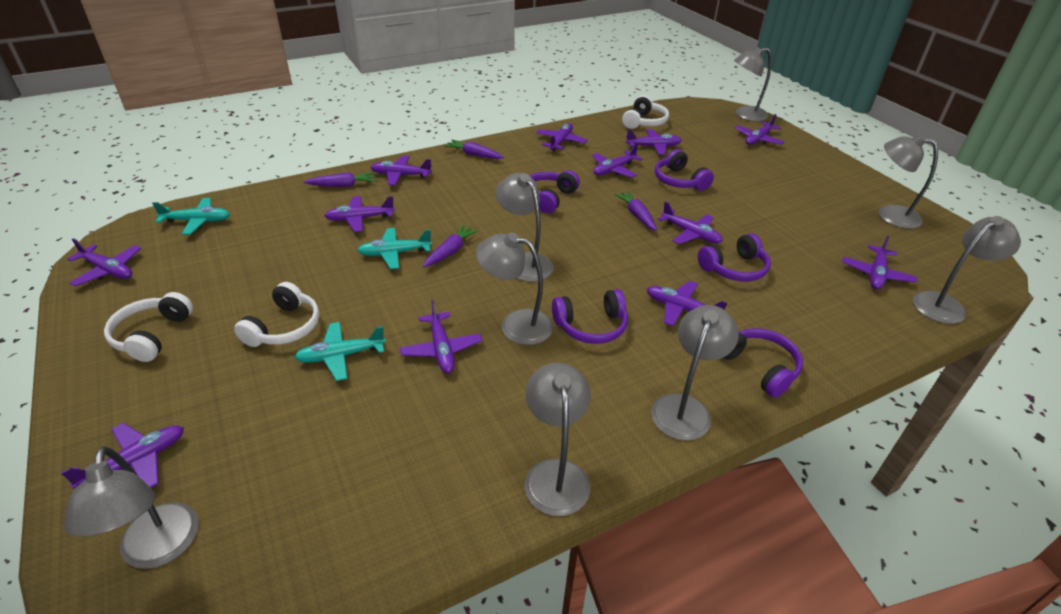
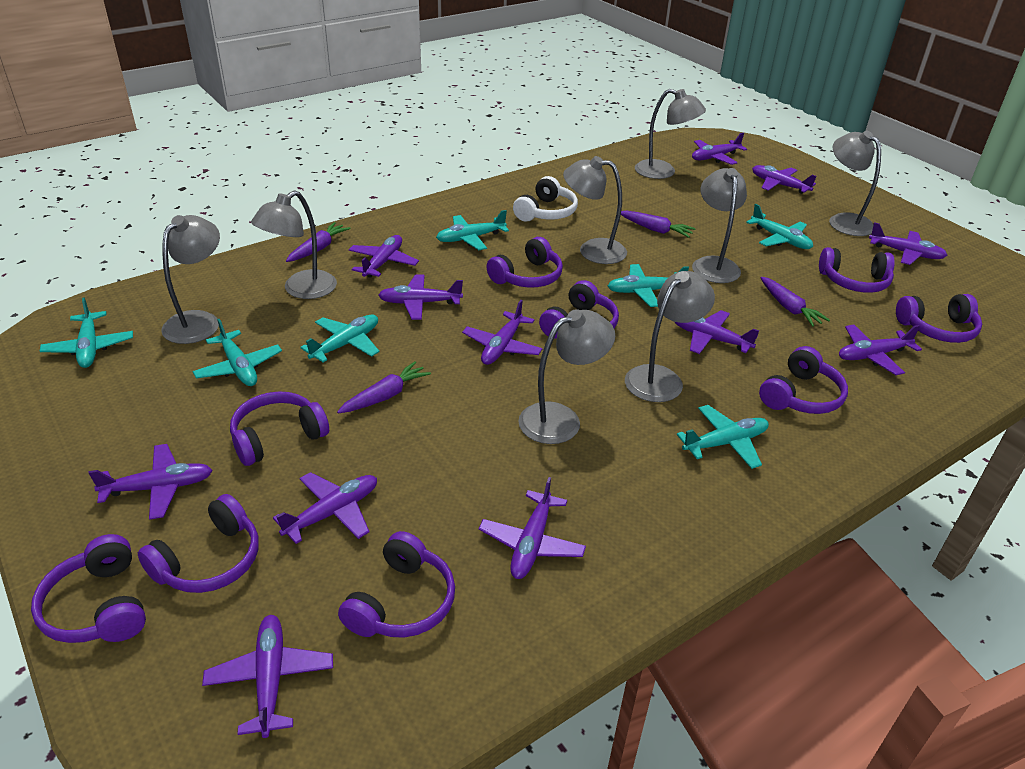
purple headphones: [529,170,580,213] [552,289,628,344] [655,149,714,191] [698,233,771,282] [723,328,803,398] = 5 -> [31,534,146,643] [138,494,259,593] [230,391,329,466] [338,531,455,638] [486,237,563,288] [539,280,619,339] [759,346,848,414] [819,247,895,293] [896,294,982,343] = 9
turquoise plane: [152,198,230,235] [294,322,386,381] [357,228,432,269] = 3 -> [40,297,133,368] [192,319,282,386] [300,315,379,362] [436,210,509,250] [608,264,689,307] [677,405,769,469] [746,204,813,249] = 7
white headphones: [104,292,193,362] [234,282,319,347] [622,95,669,129] = 3 -> [513,176,578,222] = 1

